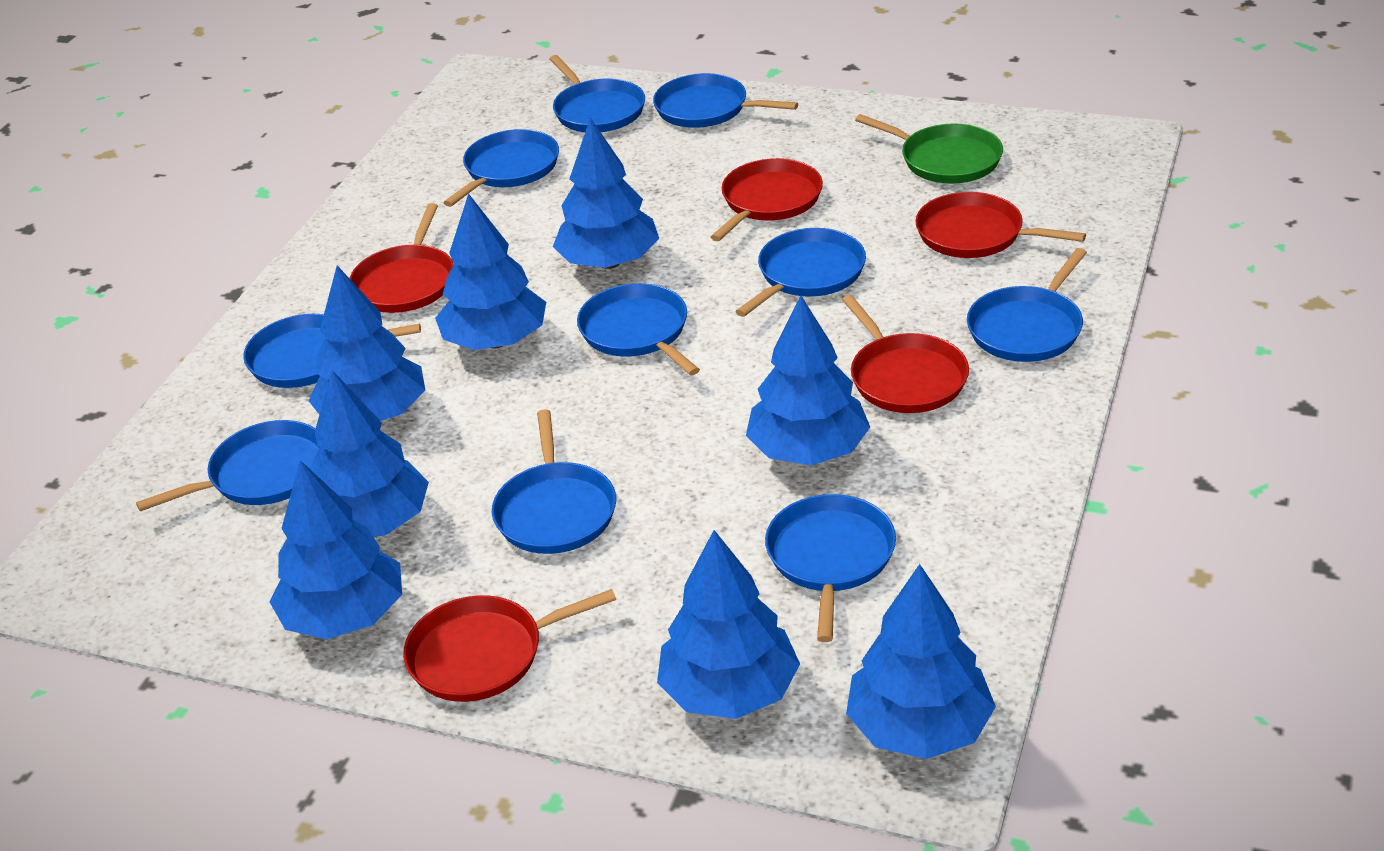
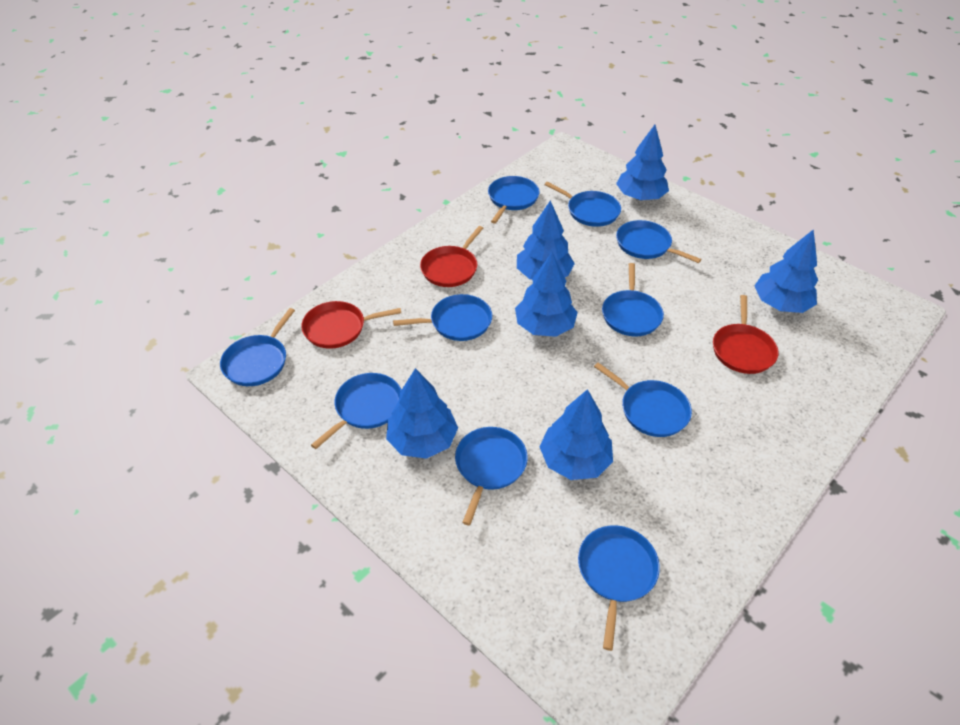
blue tree: [270,460,402,639] [308,266,425,421] [310,370,429,537] [435,193,546,350] [553,118,659,269] [657,530,800,719] [746,295,870,465] [846,564,996,759] = 8 -> [386,368,458,459] [515,252,578,337] [517,200,575,280] [539,389,613,480] [616,125,669,200] [754,229,818,313] = 6
green pan: [855,114,1003,184] = 1 -> none = 0
red pan: [350,203,454,313] [403,589,616,702] [711,158,823,241] [842,295,969,413] [915,192,1086,258] = 5 -> [301,301,401,349] [420,226,483,287] [713,295,779,374] = 3

